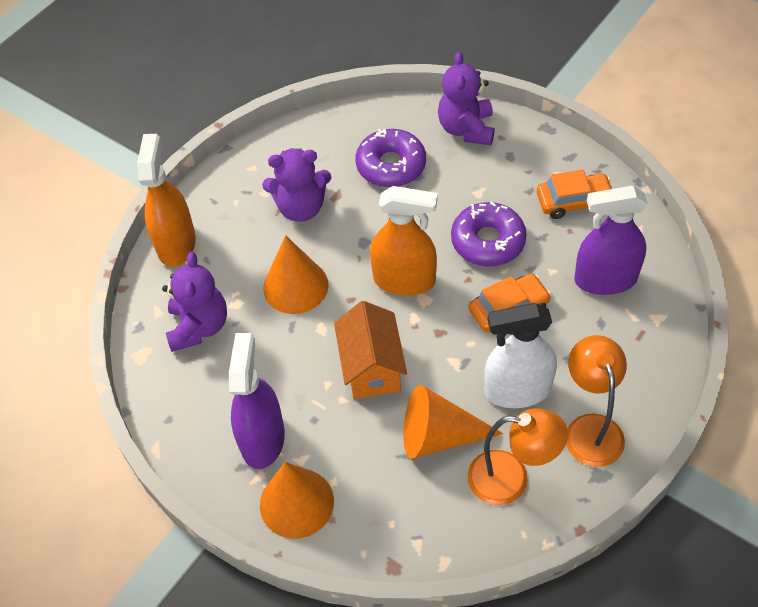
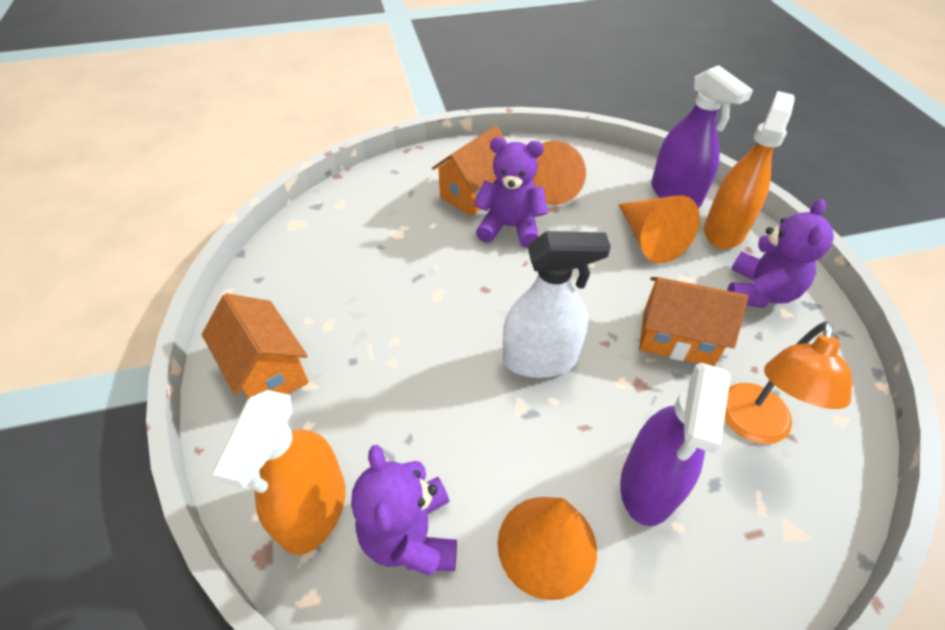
orange car: [469,274,551,335] [537,170,612,219] = 2 -> none = 0
orange house: [334,301,407,399] = 1 -> [202,293,309,399] [432,126,508,216] [639,277,748,366] = 3
orange lamp: [468,408,568,505] [566,335,627,467] = 2 -> [725,321,852,444] = 1
purple donut: [356,129,426,188] [451,202,527,266] = 2 -> none = 0

